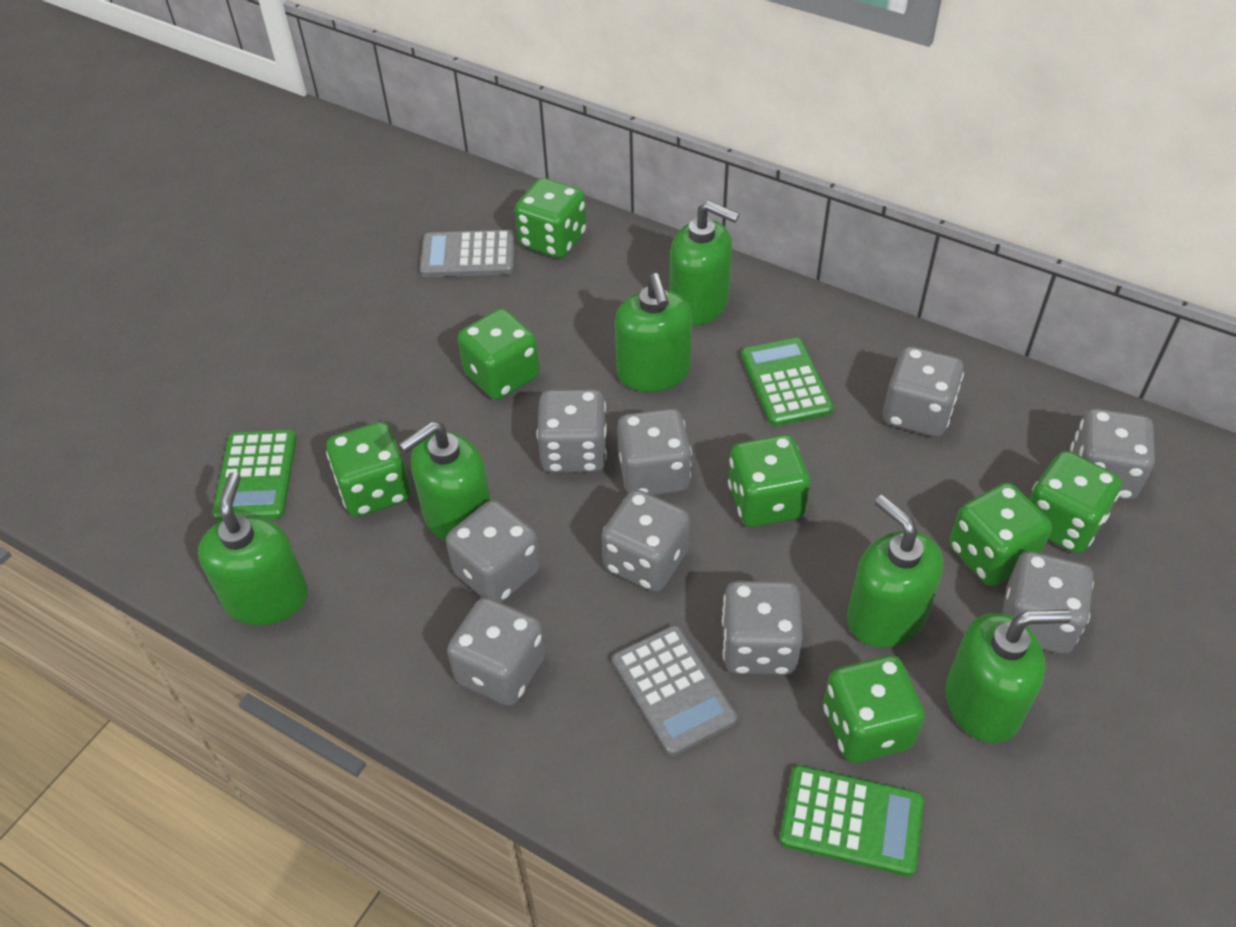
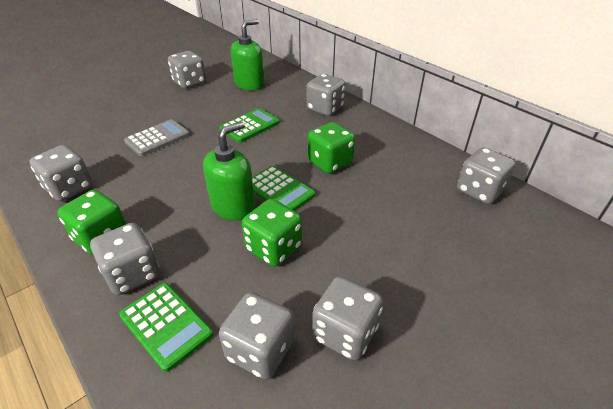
green dice: [326,422,411,517] [458,309,540,400] [515,178,587,258] [728,434,810,527] [823,655,925,763] [949,483,1052,586] [1029,451,1122,553] = 7 -> [58,190,126,255] [242,199,302,267] [308,122,355,174] = 3
green soap dispenser: [198,472,308,625] [399,421,491,542] [615,273,692,392] [670,201,739,325] [847,495,944,648] [946,610,1071,743] = 6 -> [203,121,255,220] [231,19,264,91] = 2
grey calculator: [420,230,515,277] [612,625,737,756] = 2 -> [124,119,190,156] = 1
grey dice: [446,500,540,603] [447,597,545,706] [537,389,607,473] [602,490,690,592] [617,408,692,496] [722,581,803,675] [883,346,964,437] [1002,551,1094,654] [1070,408,1155,500] = 9 -> [30,145,93,201] [90,223,160,295] [168,51,206,89] [219,292,294,380] [306,74,345,116] [312,276,383,361] [457,147,516,204] = 7

